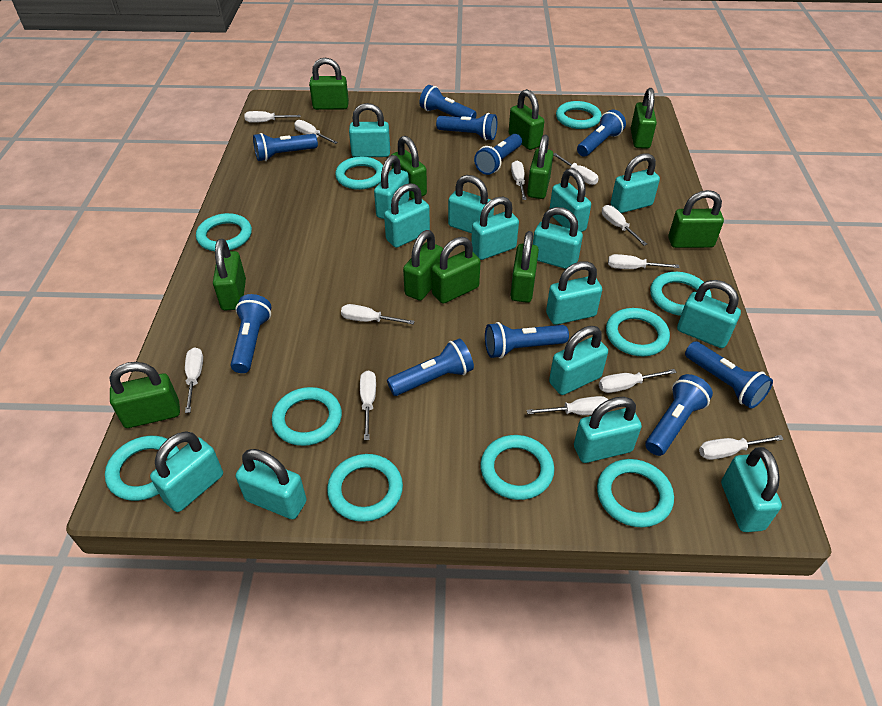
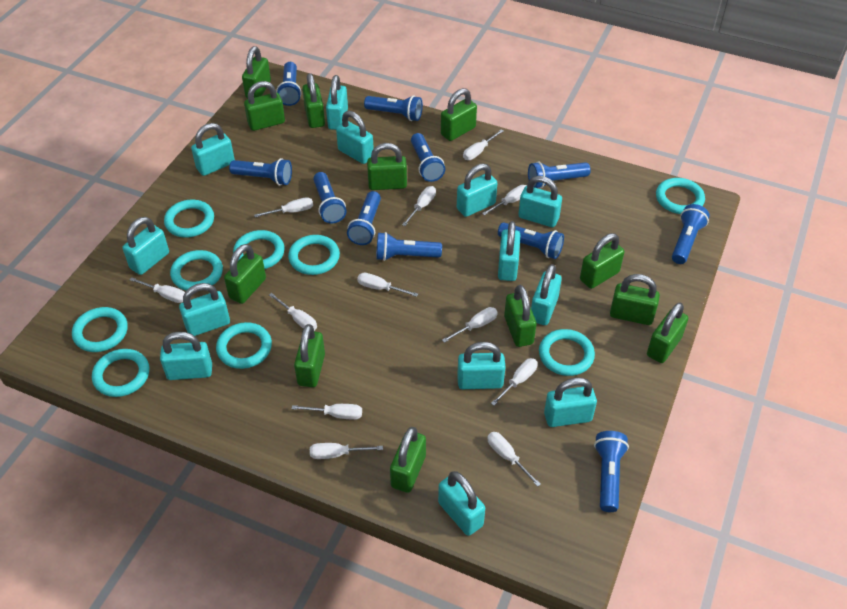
blue flashlight: [231,294,271,373] [253,133,318,161] [387,338,474,396] [419,85,477,118] [436,113,497,141] [474,134,522,175] [485,322,569,358] [577,110,626,157] [645,374,713,456] [685,341,773,409] = 10 -> [229,158,292,186] [276,62,301,106] [313,172,346,223] [347,191,381,245] [364,95,423,121] [376,232,442,261] [411,133,445,182] [498,223,564,259] [528,161,591,189] [594,431,629,512] [672,204,710,264] = 11
green padlock: [110,362,180,428] [213,239,246,310] [309,58,349,110] [391,136,427,199] [403,230,443,301] [431,237,481,304] [509,89,544,150] [510,231,539,303] [527,135,553,199] [631,88,657,149] [668,190,724,248] = 11 -> [224,244,266,304] [242,46,271,98] [244,81,285,131] [294,324,325,387] [302,73,325,128] [367,143,407,190] [390,427,426,493] [441,88,477,141] [504,285,537,347] [580,233,624,289] [610,274,660,325] [647,303,688,363] = 12
turquoise padlock: [150,431,223,512] [236,449,307,519] [349,103,390,157] [374,155,409,219] [384,183,430,248] [448,175,494,233] [471,196,519,260] [533,207,583,269] [546,261,602,325] [549,326,608,395] [550,168,591,232] [574,397,642,463] [611,153,660,213] [677,280,741,348] [721,447,782,532] = 15 -> [123,217,169,275] [160,332,212,380] [179,283,230,336] [191,123,235,176] [326,75,348,130] [336,111,374,164] [438,471,485,536] [457,164,497,217] [457,342,506,389] [498,221,520,281] [518,176,562,227] [531,264,562,325] [544,378,597,427] = 13
turquoise ring: [105,436,179,501] [196,213,252,251] [272,387,342,446] [327,454,403,522] [335,157,383,190] [480,435,554,500] [556,101,602,129] [597,459,674,527] [606,308,670,357] [650,272,712,316] = 10 -> [72,307,128,352] [92,349,149,397] [164,200,214,237] [170,250,223,291] [216,322,272,369] [233,230,285,269] [288,235,340,275] [539,329,595,376] [656,178,705,214] = 9

